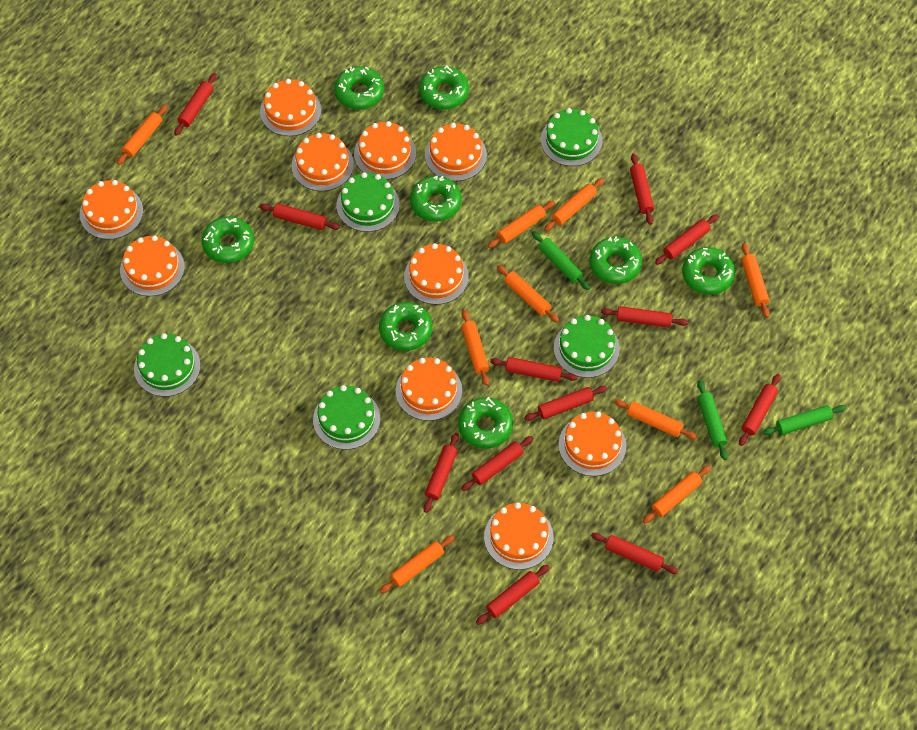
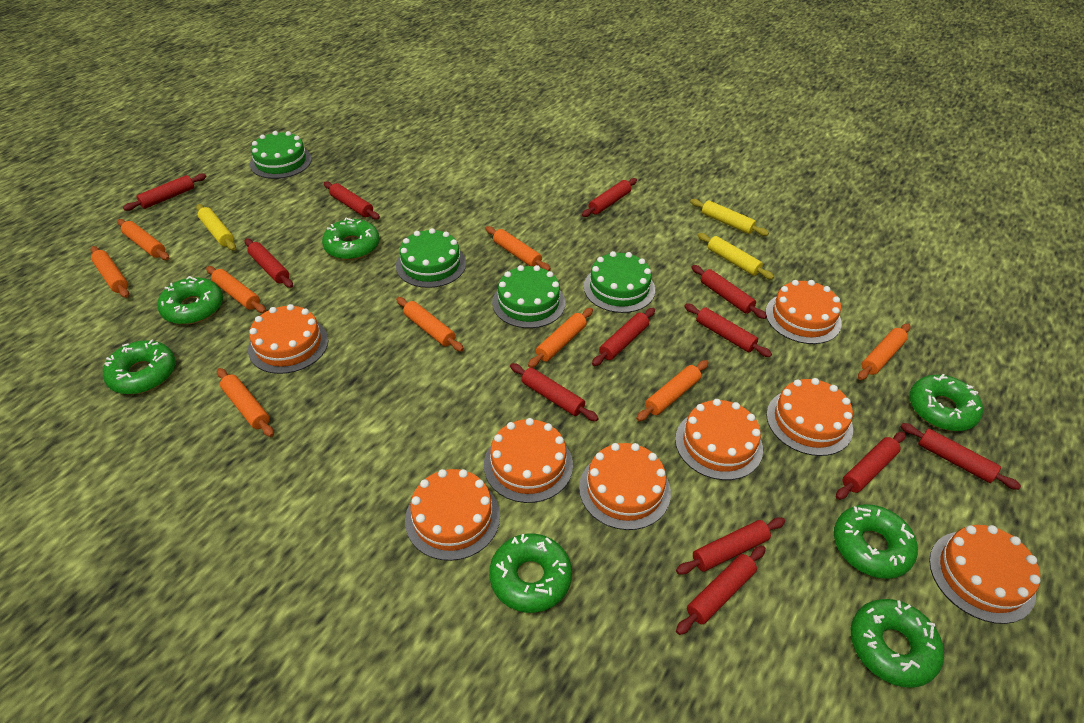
green cake: [134,333,201,397] [313,385,380,450] [336,172,400,232] [541,108,603,166] [554,315,620,378] = 5 -> [250,131,312,179] [396,228,466,288] [492,265,565,328] [584,251,655,313] = 4
green donut: [202,216,254,263] [334,66,384,109] [379,302,432,351] [410,176,462,222] [419,66,469,110] [458,397,513,449] [590,236,642,284] [682,247,735,295] = 8 -> [103,339,176,394] [157,276,223,325] [322,218,379,260] [489,534,572,613] [834,504,918,579] [851,599,944,688] [909,374,983,431] = 7
green rolling pin: [532,231,590,290] [697,380,728,460] [763,405,847,435] = 3 -> none = 0
orange cake: [80,180,143,239] [120,235,185,296] [260,79,321,136] [291,133,354,191] [354,121,416,180] [396,357,462,421] [404,243,469,305] [425,123,487,181] [484,502,554,570] [559,412,626,476] = 10 -> [248,304,328,374] [405,469,500,561] [484,418,573,503] [579,443,671,530] [675,399,763,480] [766,280,842,344] [766,378,853,456] [929,525,1040,624] = 8
yellow rolling pin: none = 0 -> [196,204,236,251] [690,199,769,236] [698,233,774,280] = 3

